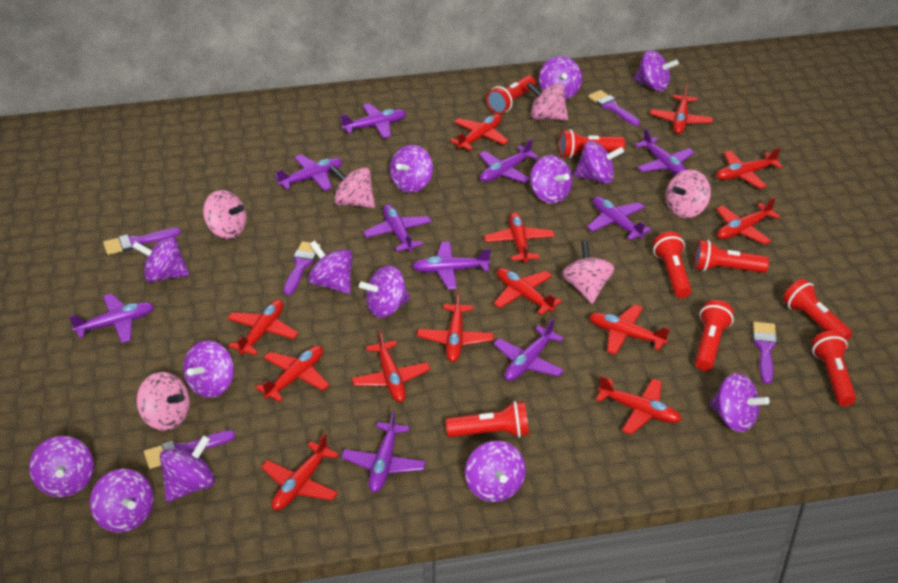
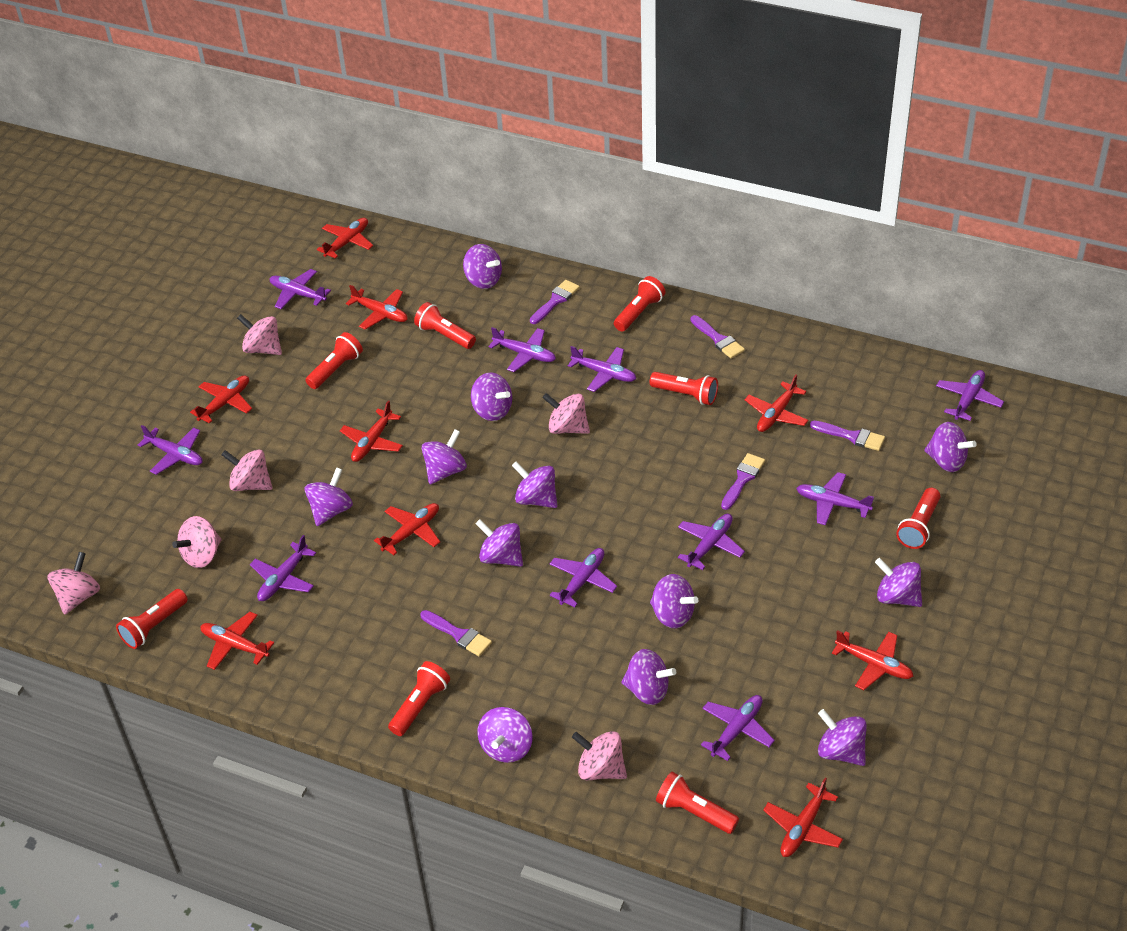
purple spinning top: [29,436,94,497] [90,469,154,533] [132,236,189,283] [160,435,215,502] [183,341,234,398] [308,241,353,294] [359,265,410,318] [390,145,433,193] [465,441,526,502] [530,155,572,204] [539,56,582,100] [574,141,624,184] [633,50,679,91] [709,373,770,432] = 14 -> [305,467,353,526] [422,429,467,484] [463,244,502,289] [471,373,512,421] [476,519,523,567] [477,707,533,763] [512,461,557,508] [622,649,676,705] [650,574,698,628] [818,709,867,766] [875,558,922,607] [924,422,977,472] = 12
red plane: [227,300,299,355] [255,346,329,402] [261,433,339,510] [352,330,430,402] [417,291,494,362] [450,114,509,150] [484,212,555,263] [493,268,562,315] [589,304,670,355] [596,376,682,435] [650,84,713,134] [716,147,783,189] [716,197,780,245] = 13 -> [190,375,252,424] [200,612,274,670] [317,218,373,259] [340,400,403,462] [346,285,408,330] [374,503,440,555] [745,375,809,432] [763,777,843,857] [832,630,914,690] = 9

